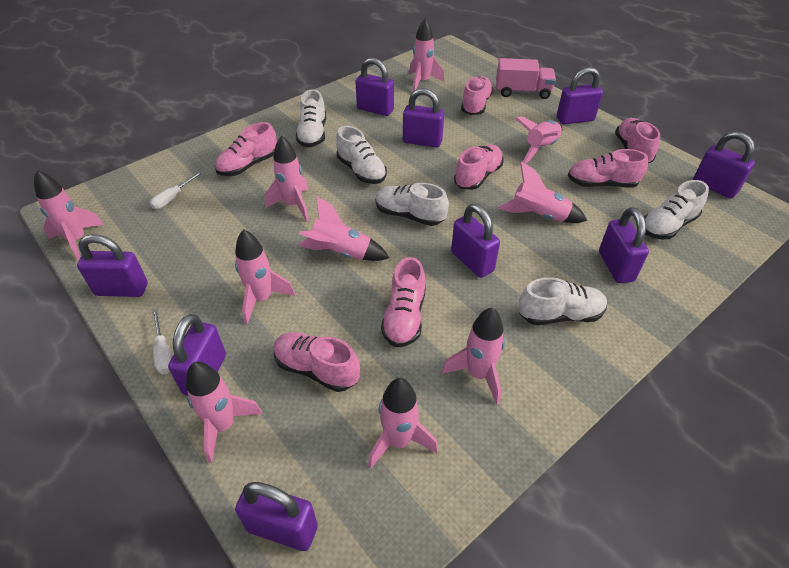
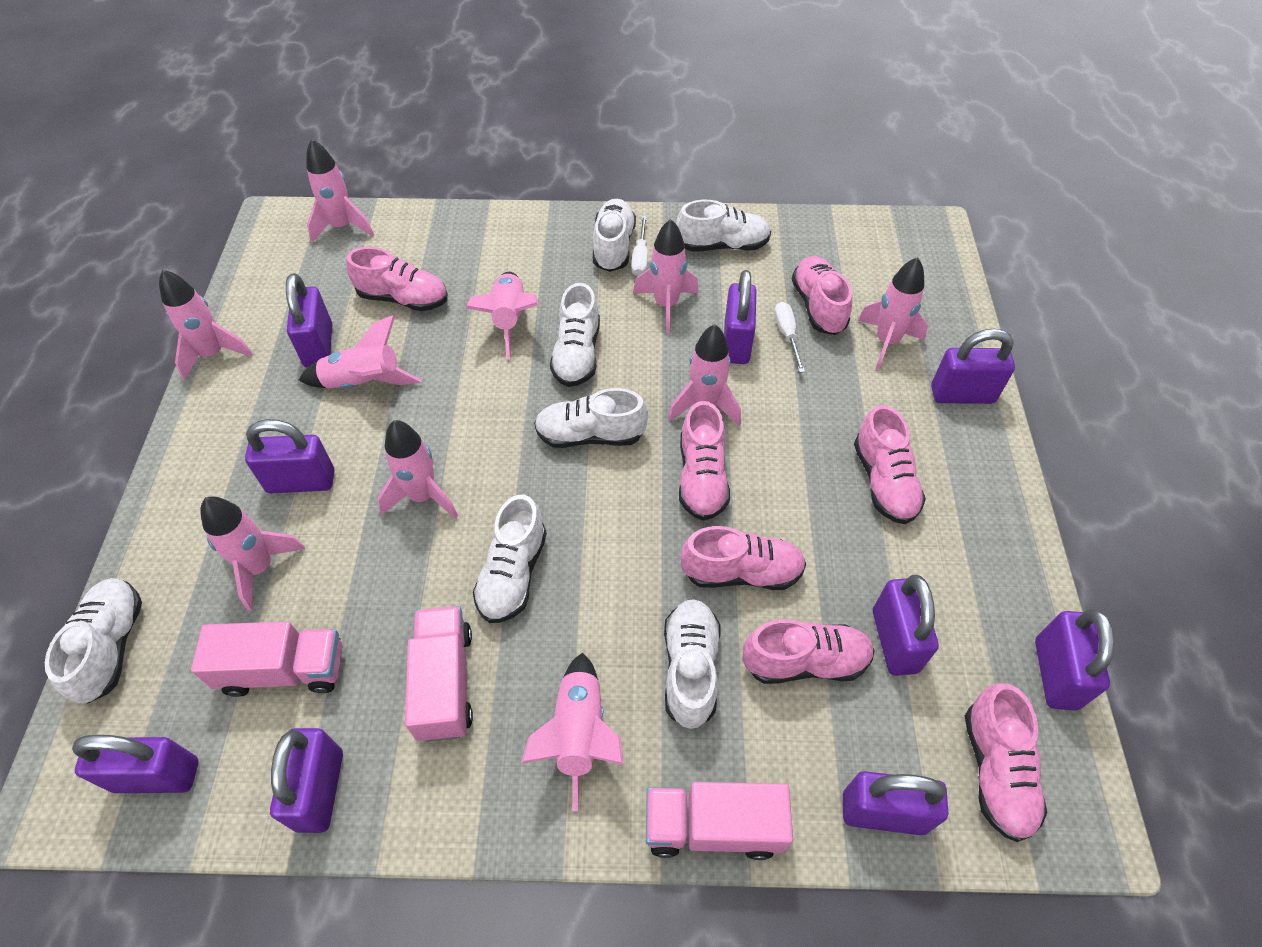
pink truck: [496,58,556,99] = 1 -> [191,621,342,697] [405,606,473,742] [646,782,793,860] = 3
white shoe: [296,89,326,147] [336,126,387,184] [375,183,449,226] [518,277,607,325] [644,180,709,239] = 5 -> [45,578,142,704] [473,495,547,623] [534,388,648,448] [550,283,600,387] [593,199,636,272] [664,599,721,729] [676,200,771,252] = 7

